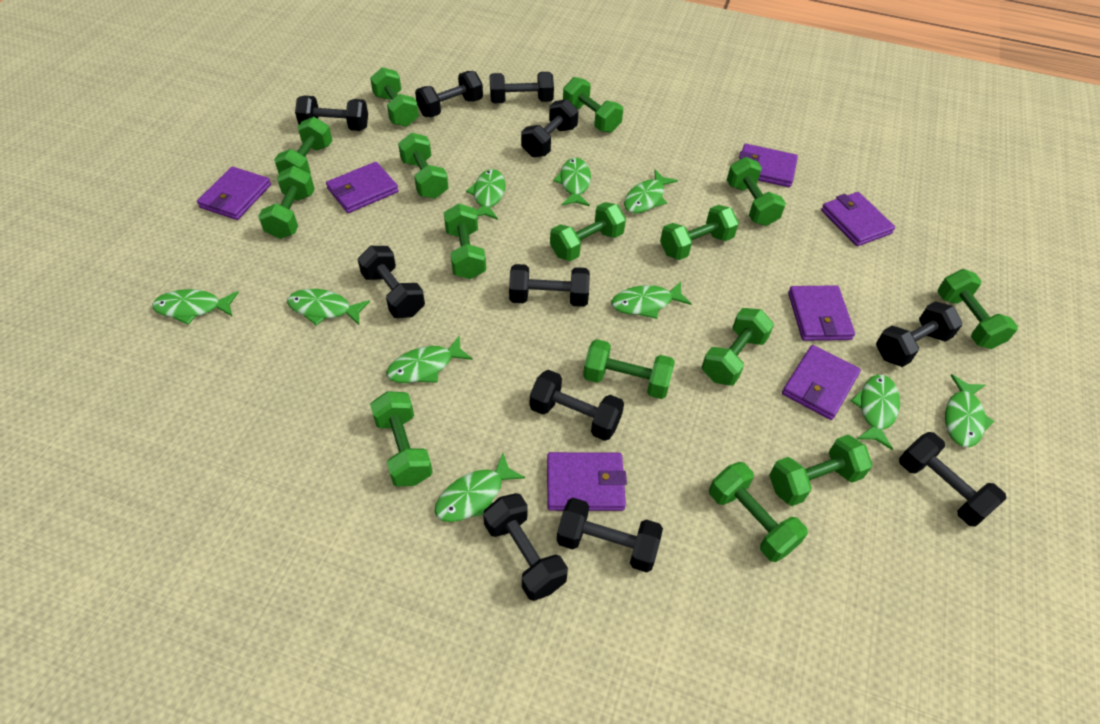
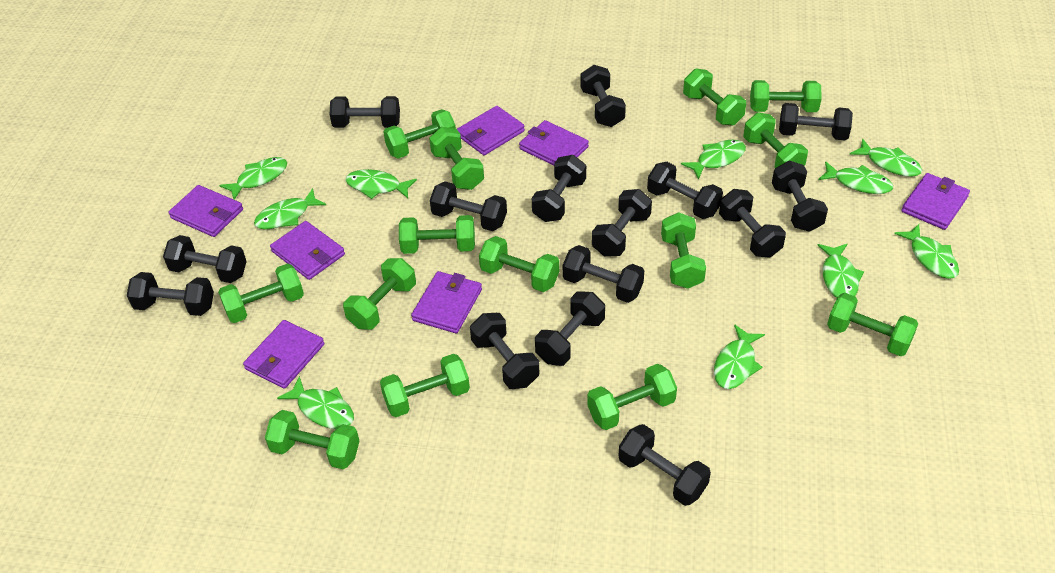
black dumbbell: [295,96,368,131] [357,246,425,318] [415,71,483,117] [483,493,568,601] [489,72,554,103] [509,264,590,307] [521,99,578,157] [530,370,624,441] [557,498,663,573] [876,301,963,367] [899,432,1006,527] = 11 -> [127,272,214,316] [163,235,247,283] [329,96,400,128] [430,182,507,231] [470,313,539,389] [532,155,586,222] [535,291,605,366] [563,245,644,303] [580,65,626,127] [592,189,652,257] [618,424,711,506] [647,162,723,219] [719,189,786,258] [772,161,828,232] [779,103,853,141] = 15
green dumbbell: [258,166,315,239] [274,117,333,174] [370,67,419,127] [370,391,433,486] [398,133,448,199] [444,204,486,279] [550,202,626,261] [563,77,623,133] [583,339,675,399] [660,205,739,260] [702,308,774,385] [709,462,808,562] [727,157,786,226] [769,435,873,506] [937,269,1018,349] = 15 -> [218,263,304,323] [265,410,359,469] [343,258,416,330] [380,354,470,417] [383,109,456,159] [399,215,475,254] [429,127,484,190] [479,236,559,292] [587,364,677,430] [661,212,706,289] [683,68,746,126] [743,112,808,168] [750,80,822,112] [827,293,918,356] = 14

